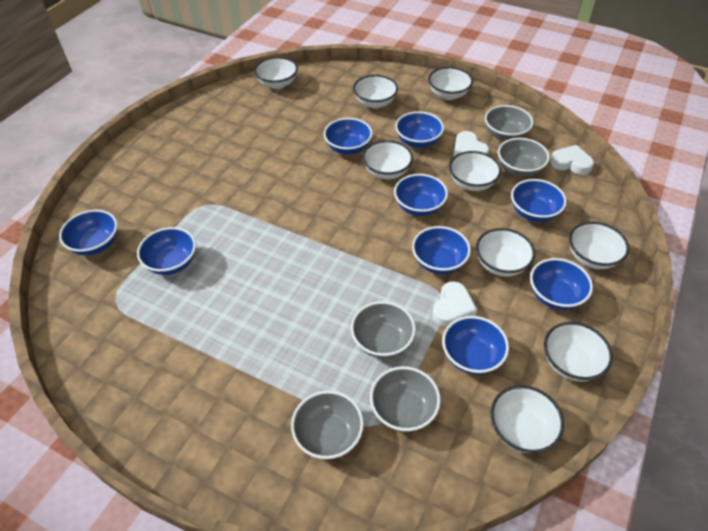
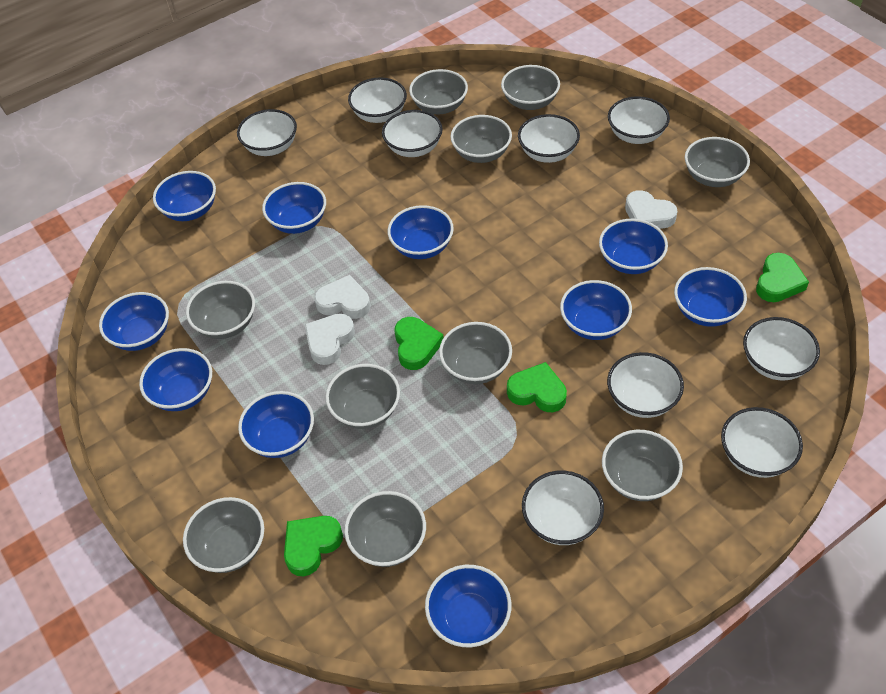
blue bowl: [59,210,118,256] [137,227,196,275] [324,118,372,155] [394,174,448,216] [395,111,444,148] [412,226,471,274] [442,316,509,375] [511,179,567,222] [530,258,593,310] = 9 -> [99,292,169,351] [139,348,212,411] [153,171,216,221] [238,391,314,458] [262,182,326,234] [388,205,454,259] [425,565,511,647] [560,280,632,340] [599,219,668,274] [674,267,747,327] = 10
green heart: none = 0 -> [284,516,343,577] [394,317,444,370] [507,362,567,412] [756,253,809,302] = 4
grey bowl: [291,391,364,459] [351,301,416,358] [370,366,441,432] [485,105,533,141] [498,138,550,177] = 5 -> [183,497,264,573] [186,281,255,339] [325,364,400,429] [344,491,426,567] [409,69,468,114] [439,322,512,384] [450,115,512,163] [501,65,560,110] [602,430,683,501] [685,137,750,187] = 10

